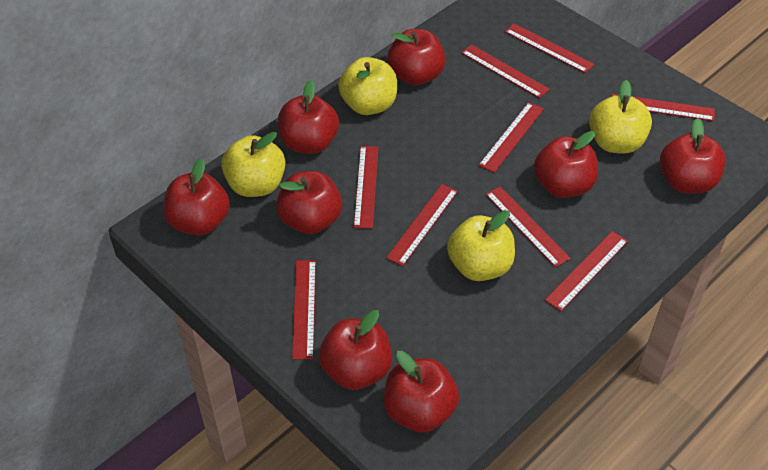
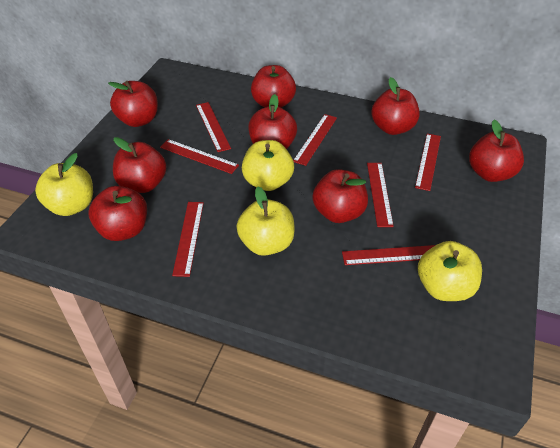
red ruler: [292,260,316,360] [354,146,378,229] [386,184,458,266] [461,44,550,98] [479,102,544,173] [486,186,571,267] [505,23,595,73] [545,231,628,311] [611,94,715,121] = 9 -> [160,139,239,174] [172,202,204,277] [196,102,231,152] [293,114,337,166] [342,245,435,265] [367,163,394,227] [415,134,441,191] = 7

